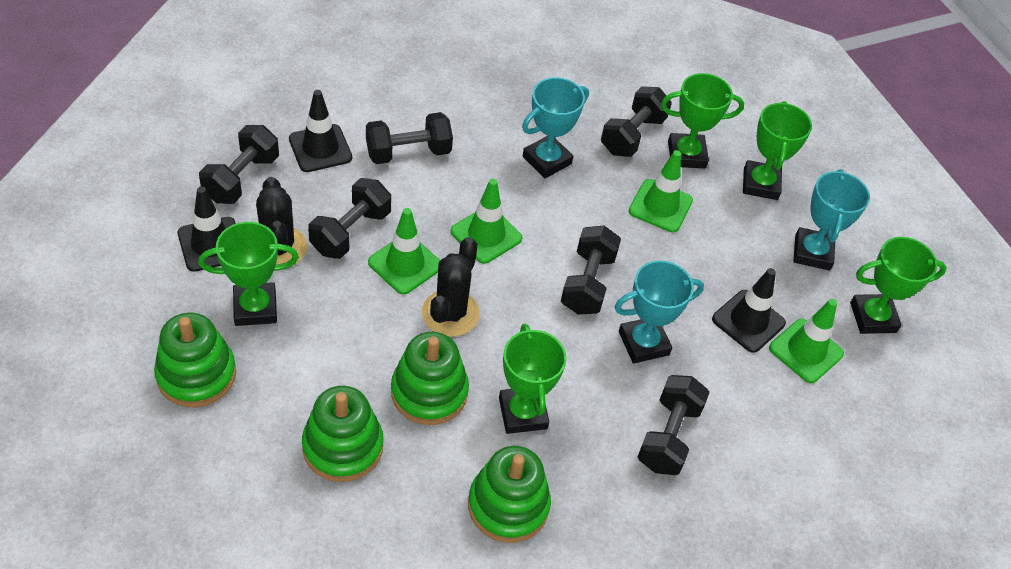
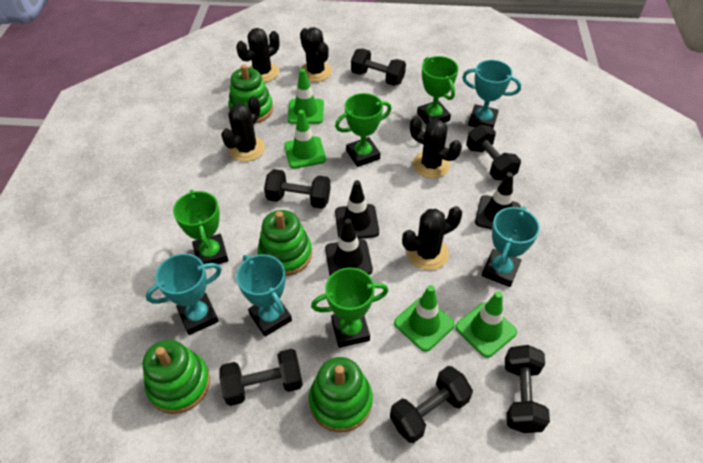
black cactus: [256,177,307,266] [422,237,480,337] = 2 -> [221,96,265,162] [236,28,280,82] [300,27,332,82] [402,206,462,270] [410,116,462,178] = 5
green trophy: [198,222,299,326] [499,324,566,434] [661,73,744,169] [743,101,812,200] [850,237,947,334] = 5 -> [173,190,228,264] [311,268,388,348] [335,93,391,167] [417,56,458,125] = 4
turquoise trophy: [522,77,589,178] [615,260,704,364] [793,169,870,270] = 3 -> [146,254,222,335] [236,254,292,336] [462,60,521,128] [482,207,540,287] = 4

